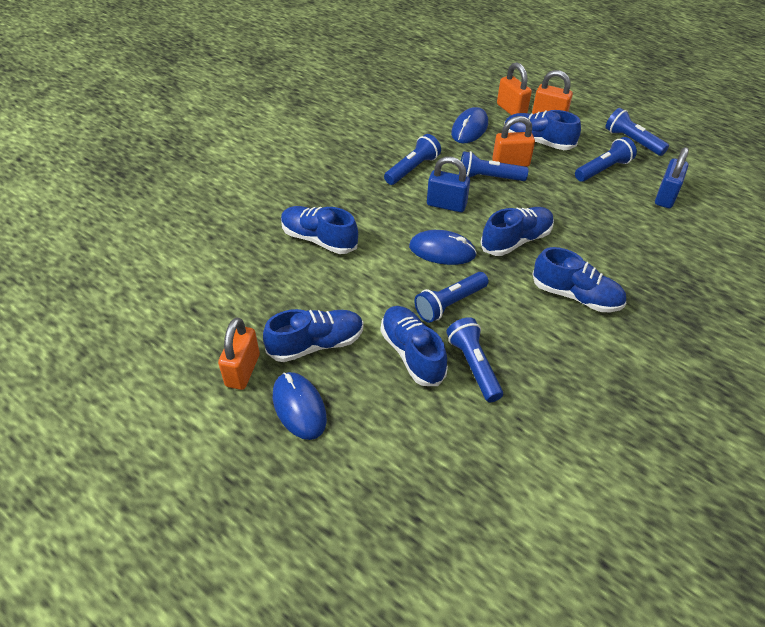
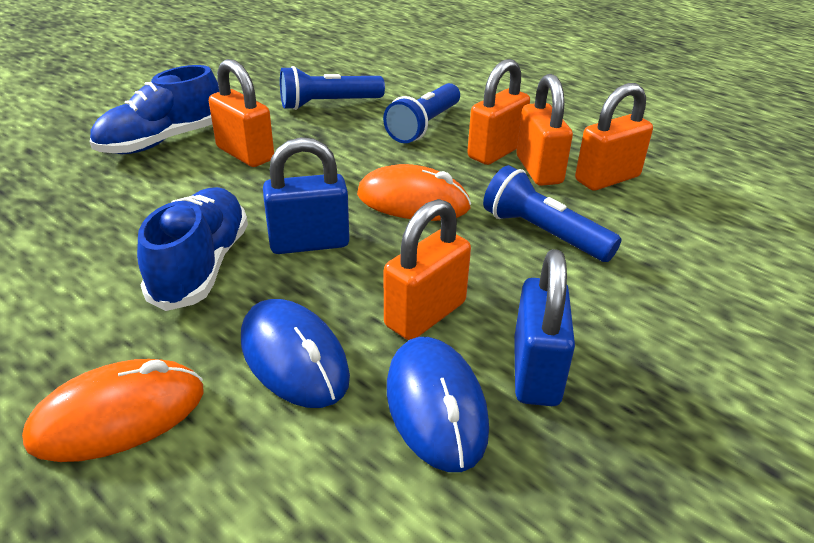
blue flashlight: [384,134,441,185] [414,272,488,323] [446,317,503,402] [461,151,529,181] [575,137,637,182] [605,108,669,156] = 6 -> [280,66,385,110] [383,83,460,143] [483,165,621,262] = 3
blue mouse: [273,372,327,440] [409,230,477,265] [451,107,488,143] = 3 -> [241,299,350,408] [387,337,489,472] = 2
blue shoe: [263,309,363,362] [281,206,358,254] [381,306,448,386] [480,207,554,256] [504,110,581,150] [532,247,626,312] = 6 -> [90,65,219,154] [137,187,248,311] = 2
orange mouse: none = 0 -> [22,359,204,462] [357,164,471,221] = 2
orange padlock: [218,317,260,390] [492,116,535,167] [497,62,532,115] [532,70,573,114] = 4 -> [209,59,274,167] [384,199,471,340] [467,59,530,165] [516,74,573,186] [575,83,653,191] = 5

